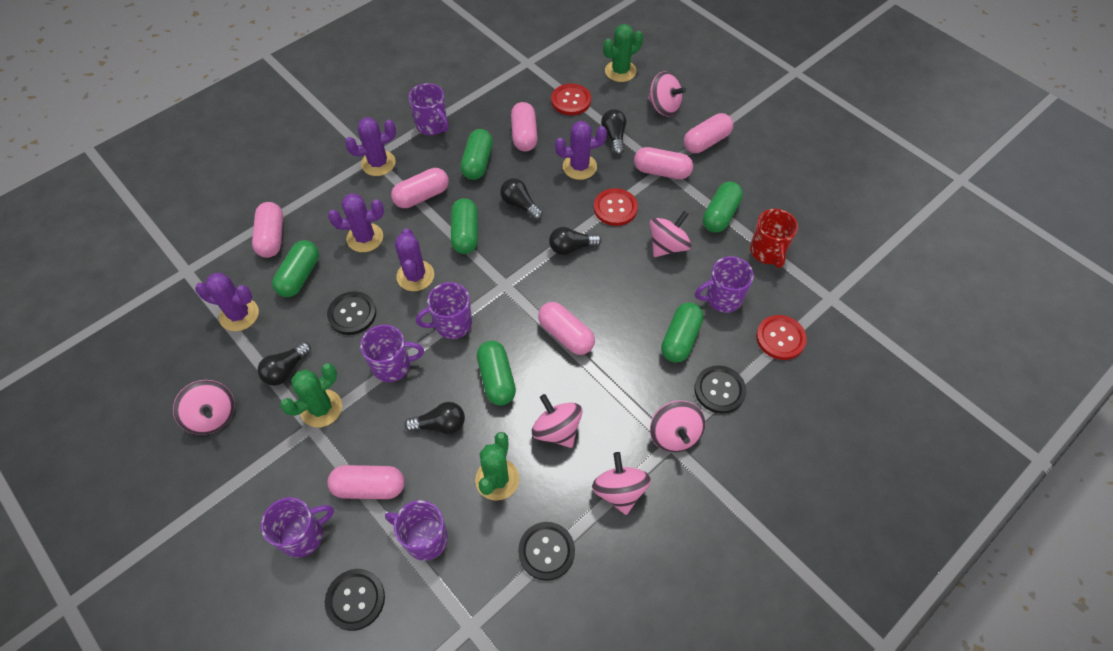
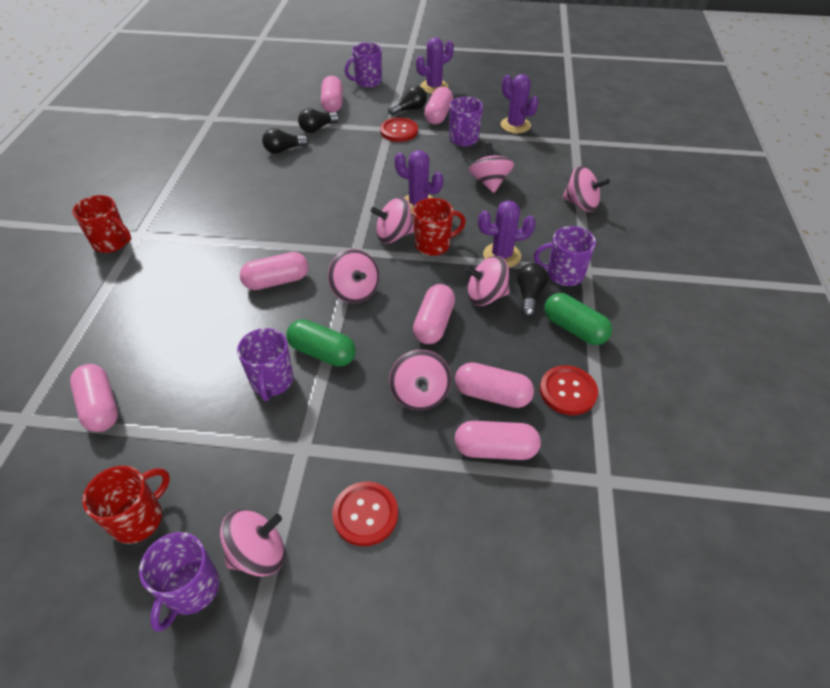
black button: [325,569,385,631] [327,291,376,335] [518,522,575,581] [694,365,746,414] = 4 -> none = 0
black light bulb: [258,342,311,386] [404,402,465,434] [500,178,543,220] [549,227,602,255] [601,109,627,155] = 5 -> [262,128,309,154] [298,108,339,133] [388,86,427,116] [517,263,548,317] = 4
green cactus: [280,363,342,427] [475,432,519,501] [603,24,643,82] = 3 -> none = 0
green capsule: [272,240,319,297] [451,198,478,254] [461,129,493,180] [477,341,516,405] [661,302,704,363] [703,182,743,233] = 6 -> [286,319,356,367] [544,293,612,345] = 2
pink spinning top: [173,380,235,435] [532,394,583,448] [592,452,651,515] [648,72,686,116] [650,211,691,257] [650,400,705,452] = 6 -> [220,509,285,577] [328,249,379,303] [371,197,414,243] [389,350,451,410] [465,256,510,306] [469,143,514,193] [562,166,610,212] = 7
purple cactus: [195,273,259,331] [328,193,384,252] [345,117,396,176] [395,228,434,291] [555,121,607,180] = 5 -> [395,150,443,214] [416,37,454,94] [478,200,536,268] [501,74,539,133] = 4
purple mug: [261,497,334,558] [360,325,424,382] [385,500,448,561] [408,83,449,135] [416,282,472,339] [695,256,754,313] = 6 -> [139,532,219,632] [237,328,293,401] [345,43,382,88] [449,97,483,146] [534,226,596,286] = 5
red mug: [750,209,798,268] = 1 -> [73,195,131,253] [82,466,170,544] [413,198,466,256] = 3

